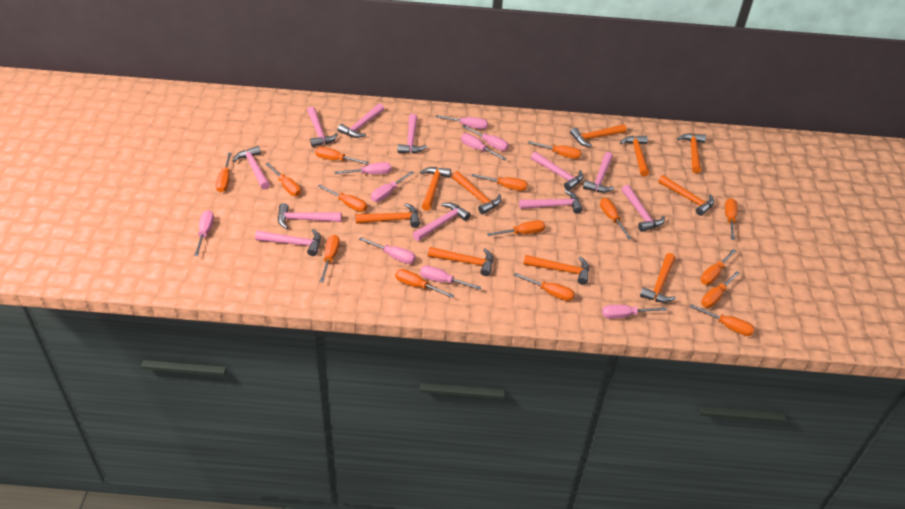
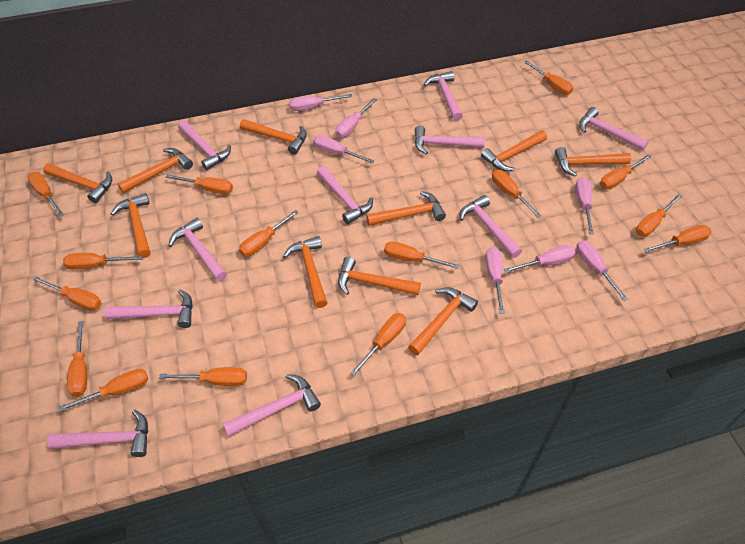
pink hammer: [233,146,270,190] [255,229,321,256] [278,203,342,229] [307,107,338,147] [337,103,384,138] [397,114,427,153] [413,203,471,241] [519,190,583,214] [531,152,583,191] [583,152,615,193] [621,185,665,232] = 11 -> [47,410,148,457] [104,289,193,328] [168,218,227,281] [178,120,231,170] [223,374,321,437] [317,166,373,224] [414,126,485,154] [424,71,463,121] [460,195,522,258] [579,107,649,151] = 10
pink screwdriver: [194,210,214,256] [335,162,391,174] [359,237,416,264] [371,171,414,202] [420,265,481,290] [436,115,488,129] [461,133,507,160] [463,125,509,151] [602,305,667,319] = 9 -> [289,94,352,111] [313,135,374,163] [335,98,377,138] [485,247,505,314] [504,245,576,273] [575,177,594,234] [576,240,628,301] = 7

